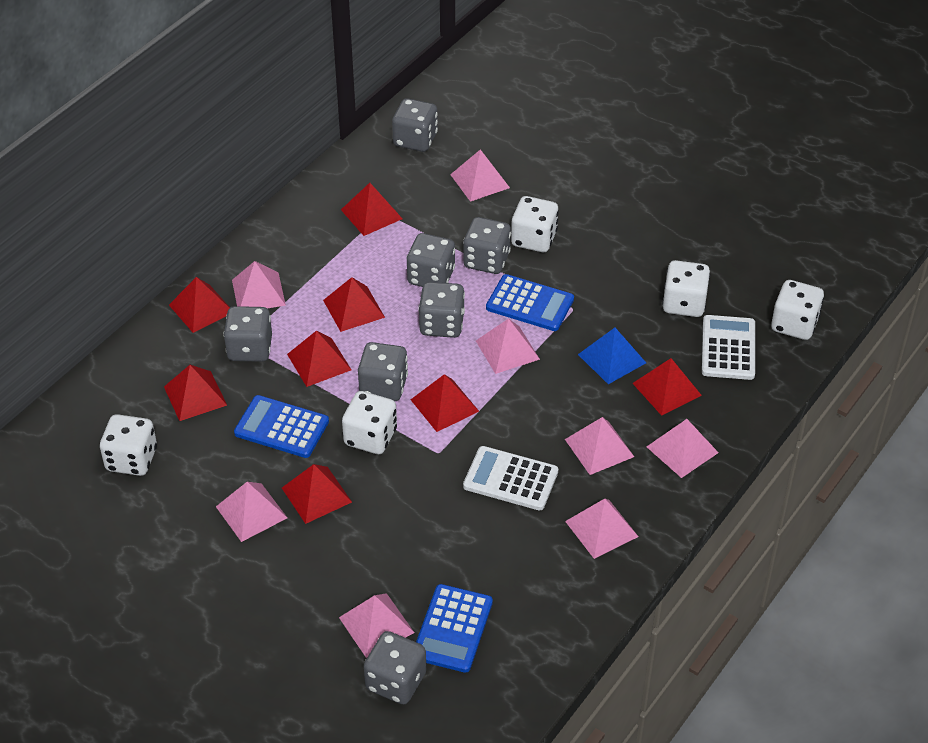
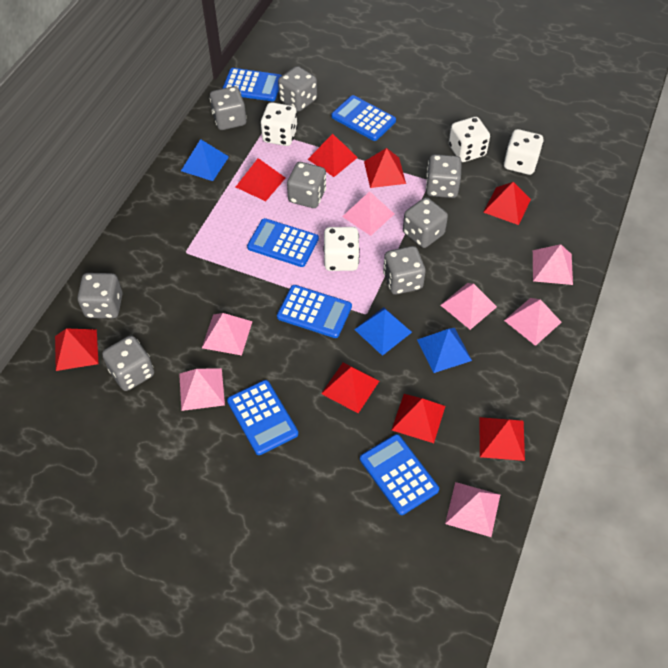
blue calculator: [234,395,329,458] [416,584,493,673] [486,274,574,331] = 3 -> [222,68,282,101] [227,380,298,455] [247,218,319,267] [277,285,352,338] [331,95,396,141] [360,434,439,515] = 6
blue pyramid: [578,328,646,384] = 1 -> [181,139,229,181] [354,307,412,356] [417,328,472,373] = 3
grey dice: [223,306,272,362] [358,342,408,401] [364,631,426,704] [392,98,438,152] [406,233,455,287] [418,282,465,338] [463,217,511,274] = 7 -> [77,273,123,318] [102,336,154,391] [210,86,247,130] [278,66,317,112] [287,162,326,208] [383,246,426,295] [403,197,448,248] [426,154,462,198] = 8
pink pyramid: [216,482,287,542] [232,261,286,309] [339,593,414,658] [450,149,510,202] [476,318,540,374] [565,417,634,475] [565,499,639,559] [647,419,719,478] = 8 -> [179,368,225,411] [202,313,253,356] [342,191,394,236] [440,283,497,330] [445,482,500,537] [504,298,562,346] [533,244,573,285] = 7
white calculator: [463,446,558,510] [702,315,755,380] = 2 -> none = 0
white dice: [100,414,157,476] [342,391,397,454] [511,196,559,252] [662,260,710,317] [771,280,824,340] = 5 -> [261,102,298,146] [323,227,360,271] [449,117,490,162] [504,129,544,175] = 4

